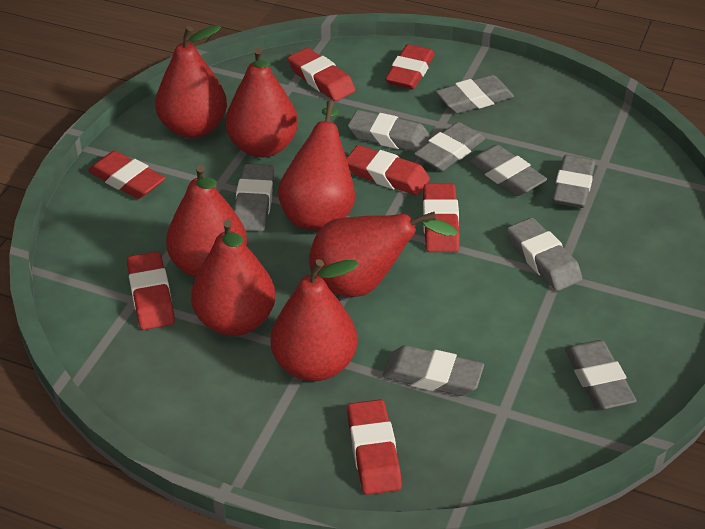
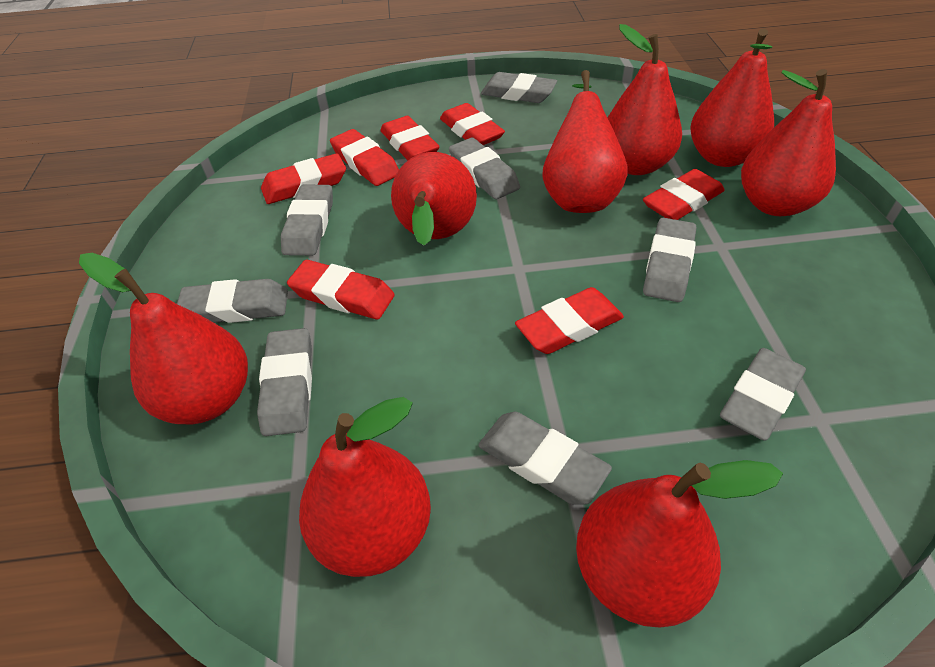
grey eraser: [234,164,275,232] [348,110,431,152] [382,345,484,396] [414,122,485,171] [436,75,514,114] [469,145,547,196] [507,218,582,291] [552,155,595,208] [565,340,637,410] = 9 -> [177,279,288,323] [257,328,312,436] [281,185,333,256] [449,138,520,199] [478,412,612,505] [481,72,557,103] [643,218,696,302] [720,348,806,441] = 8
red pear: [155,25,227,138] [166,165,247,278] [191,219,275,336] [225,47,298,158] [271,259,359,381] [278,100,355,231] [309,212,458,297] = 7 -> [79,253,248,424] [299,397,431,577] [391,152,477,246] [542,70,628,213] [576,460,783,628] [607,24,682,175] [690,28,774,167] [741,69,836,216] = 8

